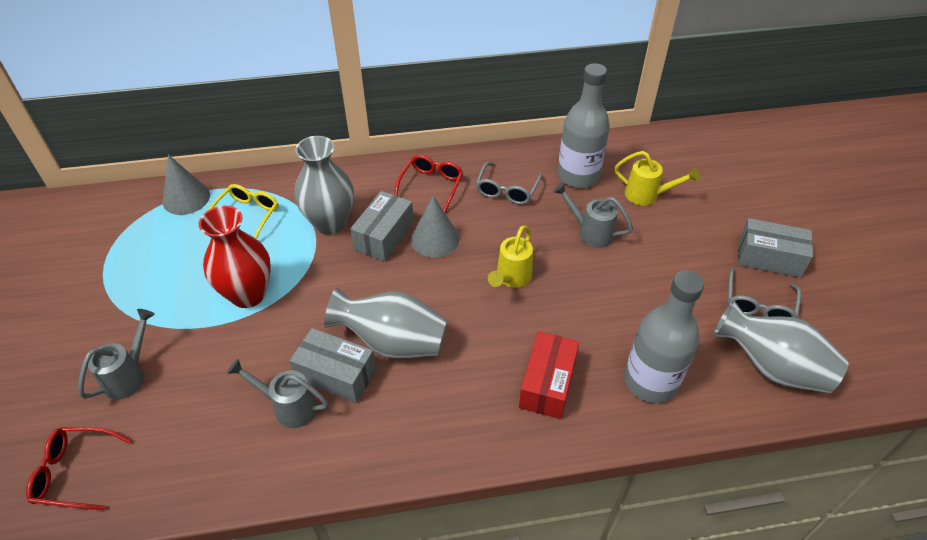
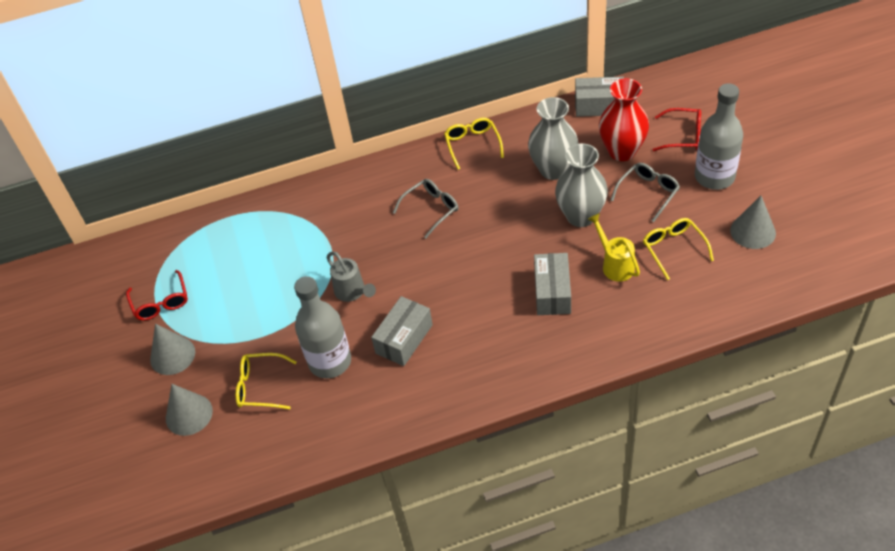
grey cone: [162,155,210,215] [411,196,459,258] = 2 -> [150,323,195,375] [166,384,213,436] [730,196,776,249] = 3
grey vase: [294,136,354,235] [324,288,447,359] [713,300,848,393] = 3 -> [528,97,578,180] [555,143,608,227] = 2
grey watering can: [78,309,155,400] [227,359,329,428] [553,182,633,248] = 3 -> [327,251,376,302] = 1
red box: [519,331,579,419] = 1 -> none = 0
yellow glasses: [208,184,279,239] = 1 -> [236,353,297,409] [444,118,504,170] [643,218,714,280] = 3
yellow watering can: [488,225,533,288] [614,151,700,205] = 2 -> [588,213,640,282] = 1

